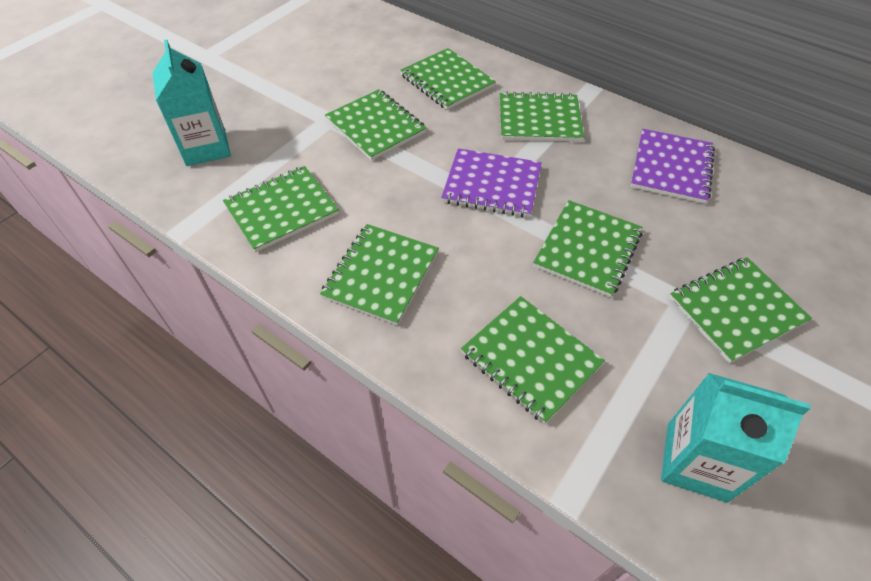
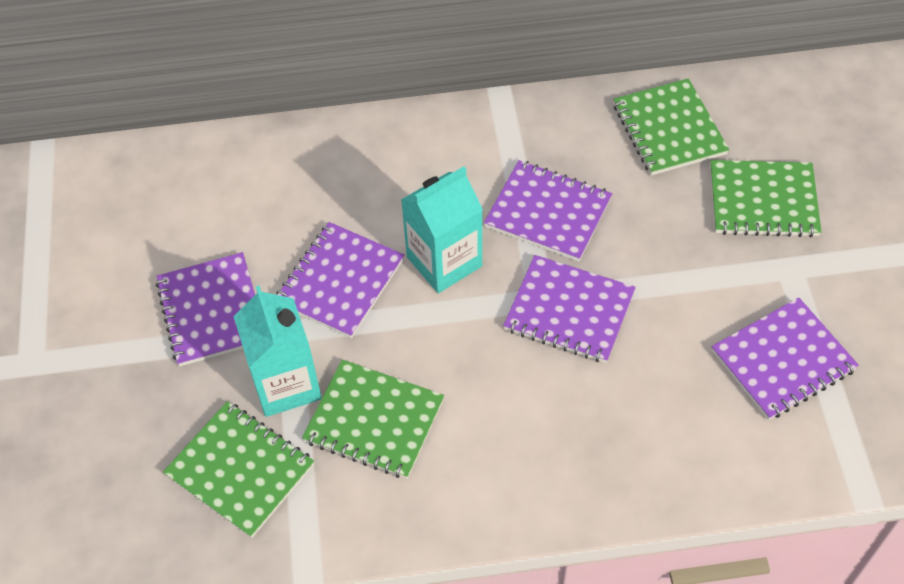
green notebook: [223,166,339,252] [320,224,439,326] [325,89,427,161] [400,48,496,110] [461,296,605,424] [500,92,584,142] [533,200,643,298] [669,257,812,363] = 8 -> [163,401,314,538] [302,359,444,479] [613,78,729,175] [710,160,822,237] = 4
purple notebook: [441,148,542,217] [631,129,715,204] = 2 -> [156,252,255,366] [276,222,404,338] [484,160,612,261] [503,255,636,363] [712,297,859,420] = 5

